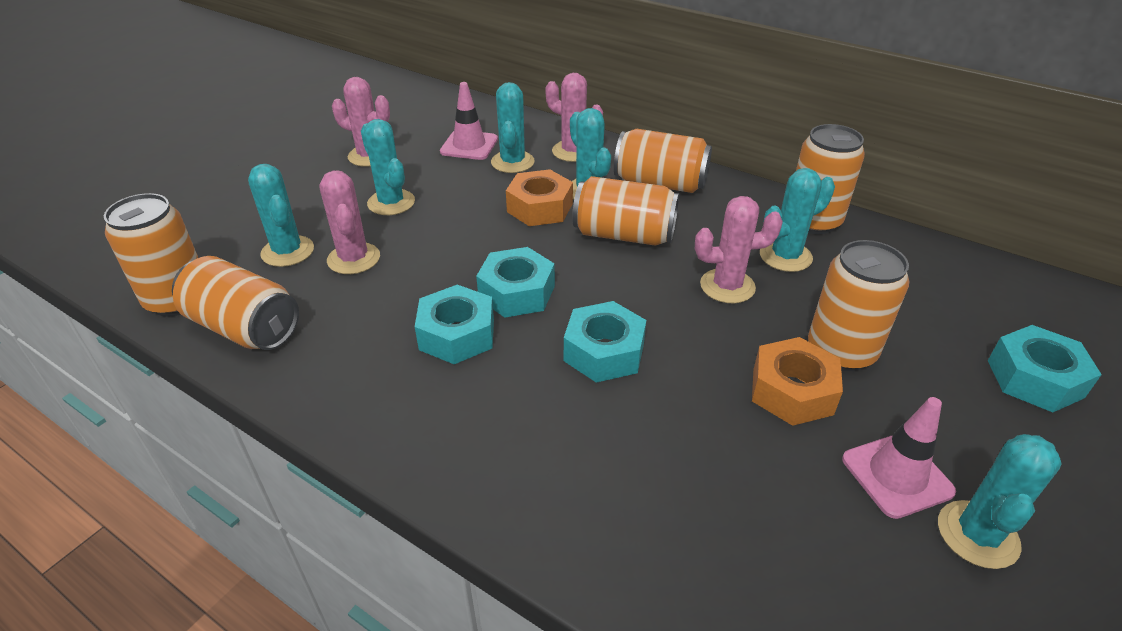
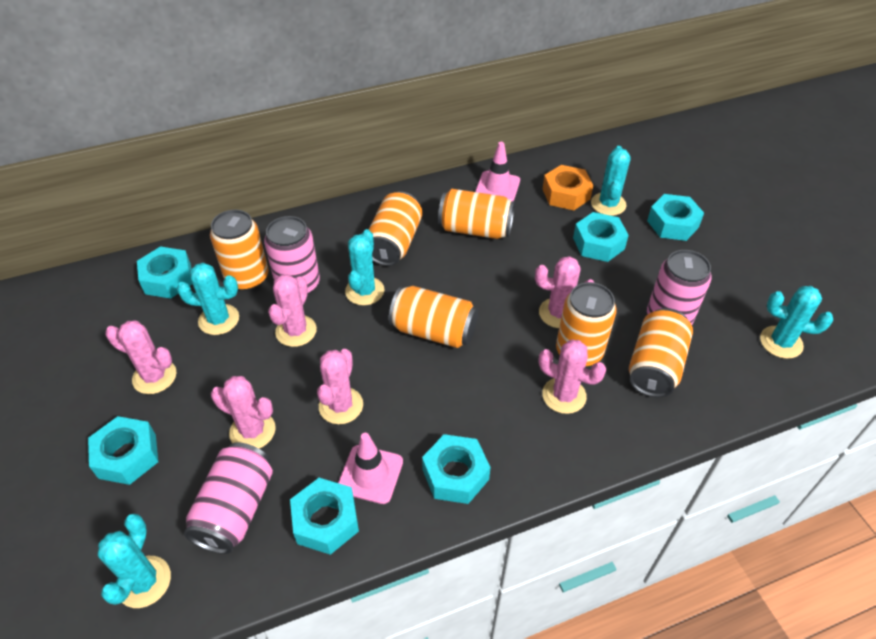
orange nut: [506,169,573,226] [752,337,843,426] = 2 -> [543,165,593,210] = 1
pink cactus: [320,171,380,274] [332,77,390,167] [545,73,603,162] [695,196,783,303] = 4 -> [105,321,177,394] [211,376,276,449] [268,274,317,347] [317,349,363,424] [535,256,595,328] [539,340,606,414] = 6
pink can: none = 0 -> [184,442,273,554] [264,216,320,294] [647,250,712,325] = 3
turquoise cactus: [248,164,314,267] [361,119,415,215] [491,82,535,173] [570,108,611,199] [760,168,835,272] [938,434,1062,569] = 6 -> [98,514,171,608] [177,263,239,335] [345,229,384,305] [591,146,631,216] [760,286,833,359] = 5
turquoise nut: [415,285,494,364] [476,247,555,318] [564,301,646,383] [988,325,1102,412] = 4 -> [88,416,158,485] [137,247,192,299] [290,478,359,555] [422,434,491,504] [573,212,629,262] [647,194,704,241] = 6

